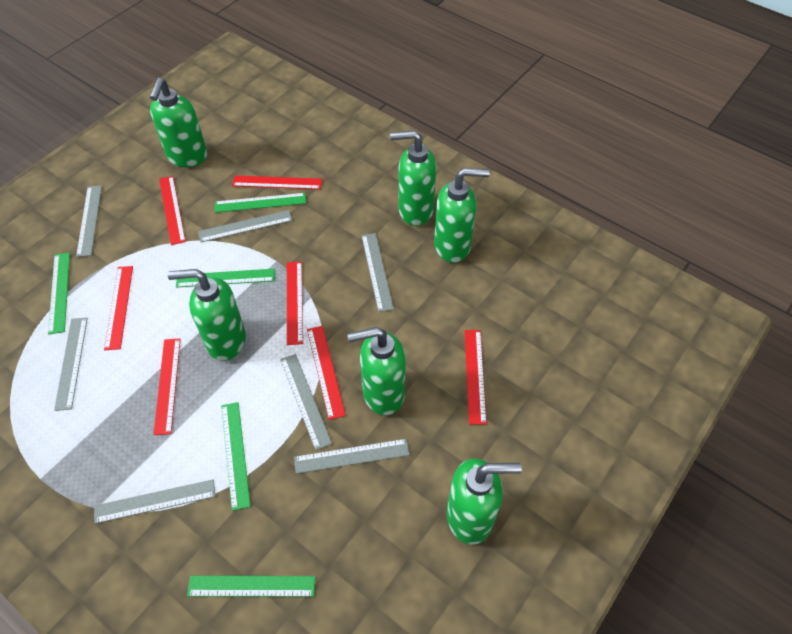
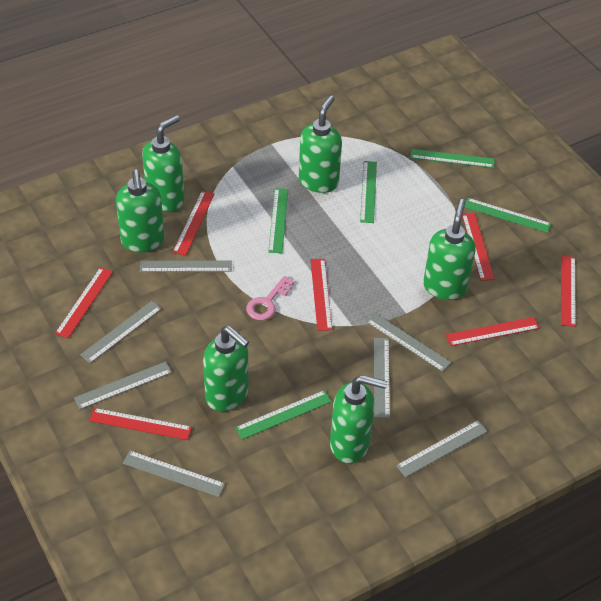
pink key: none = 0 -> [246,276,294,320] = 1

